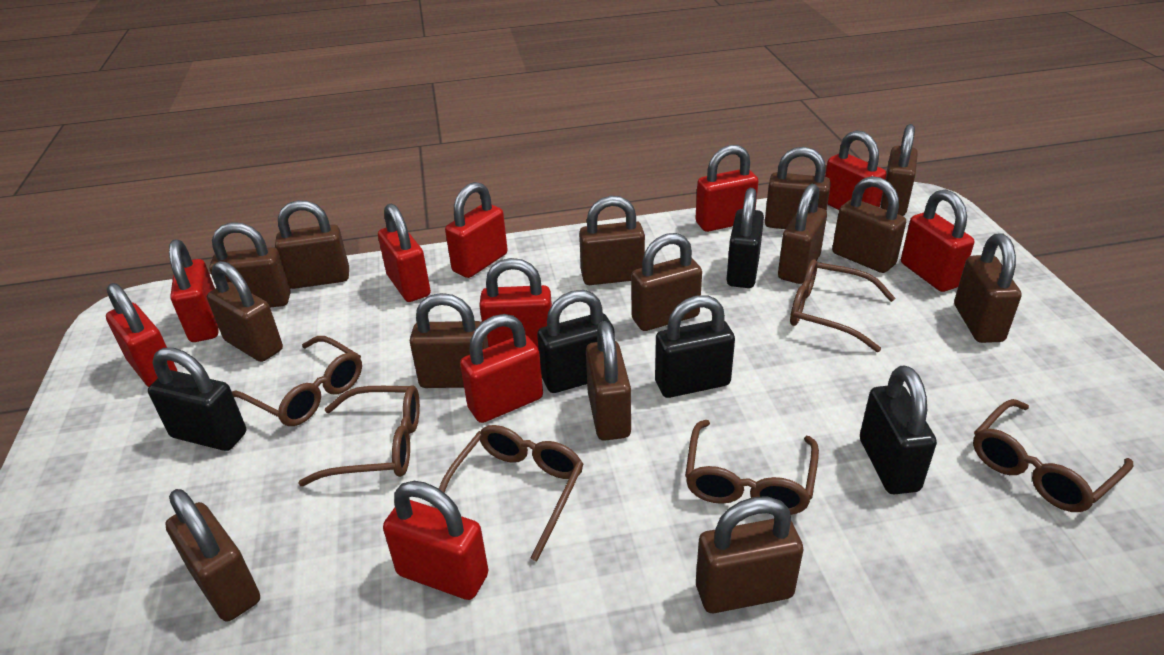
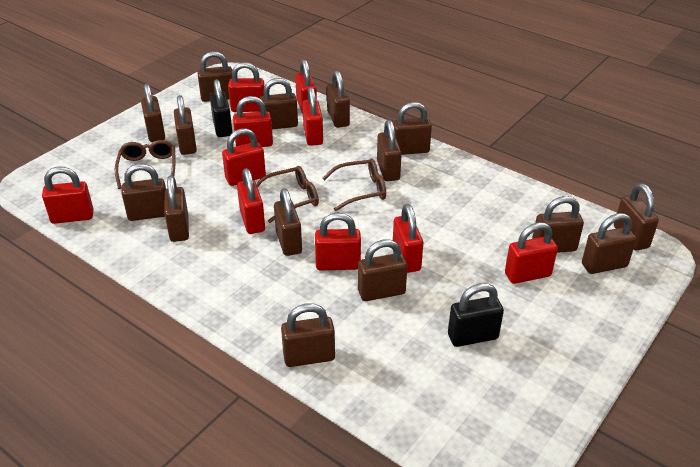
black padlock: [148,348,246,451] [537,290,615,393] [655,295,735,398] [726,188,764,288] [860,366,937,494] = 5 -> [210,79,232,137] [448,283,504,347] = 2
brown glasses: [232,336,362,426] [298,385,420,486] [435,425,584,562] [685,420,819,515] [790,259,895,352] [973,399,1133,512] = 6 -> [115,140,176,189] [256,166,319,223] [323,158,386,211] = 3
brown padlock: [165,489,260,622] [207,261,283,362] [209,222,291,308] [275,200,349,289] [410,293,489,388] [579,196,645,285] [586,321,631,441] [631,233,702,331] [696,496,803,613] [765,147,831,229] [778,184,827,284] [832,176,906,273] [880,124,918,216] [954,233,1022,343] = 14 -> [122,164,166,221] [141,84,165,142] [165,175,189,242] [174,95,197,155] [197,51,232,102] [260,78,298,129] [274,188,302,256] [281,303,335,367] [327,70,350,128] [358,239,407,301] [377,120,402,181] [393,102,432,155] [532,196,584,253] [582,213,637,274] [614,183,659,250] = 15

